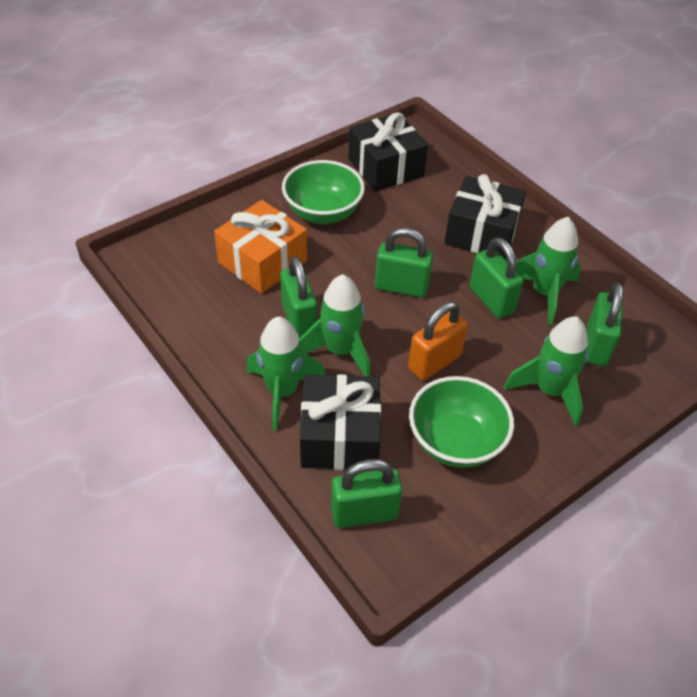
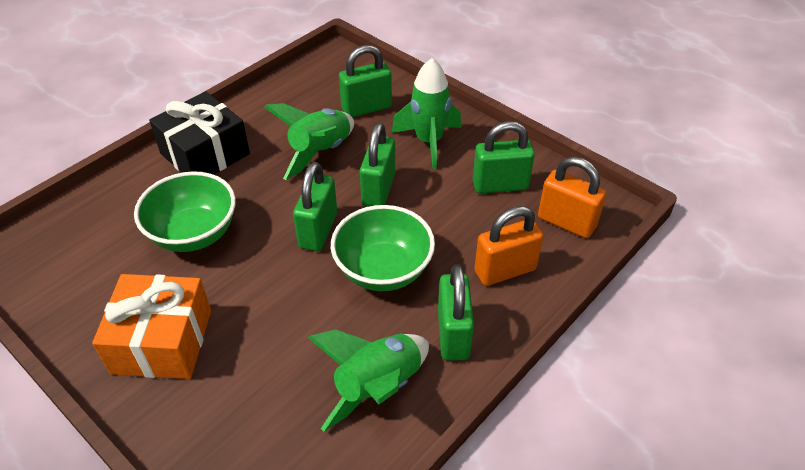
black gift: [300,374,381,470] [348,112,428,192] [444,174,526,259] = 3 -> [149,91,250,175] = 1
green rocket: [246,317,325,431] [299,274,370,377] [504,316,588,426] [516,217,581,325] = 4 -> [264,103,354,180] [308,329,429,432] [392,58,461,170] = 3
orange padlock: [408,302,468,381] = 1 -> [475,206,544,286] [538,157,606,238] = 2

